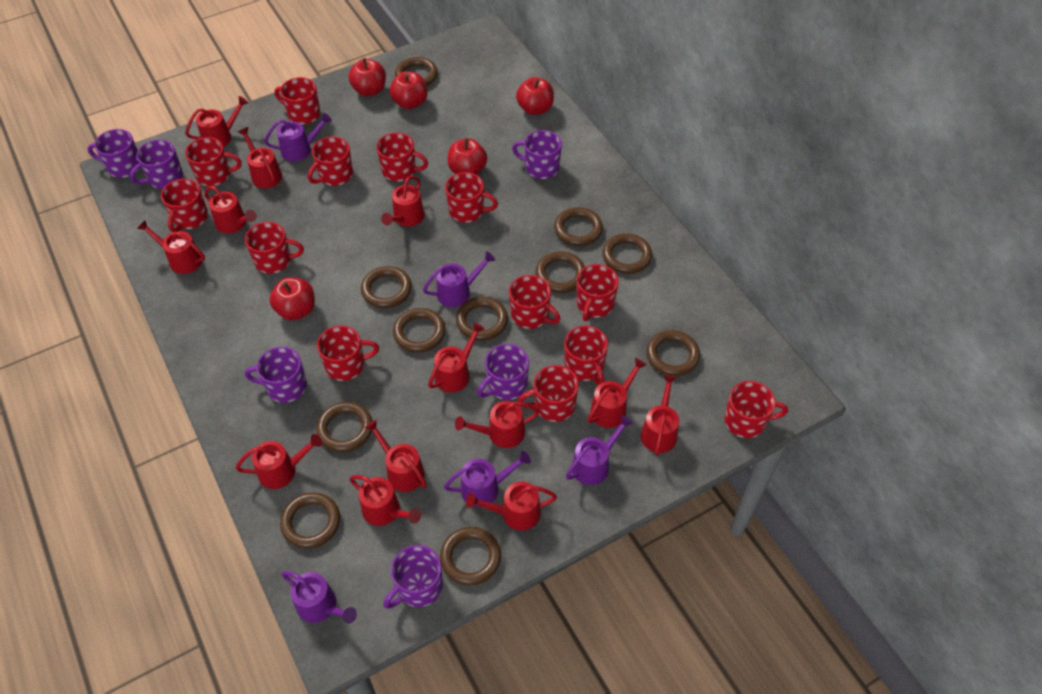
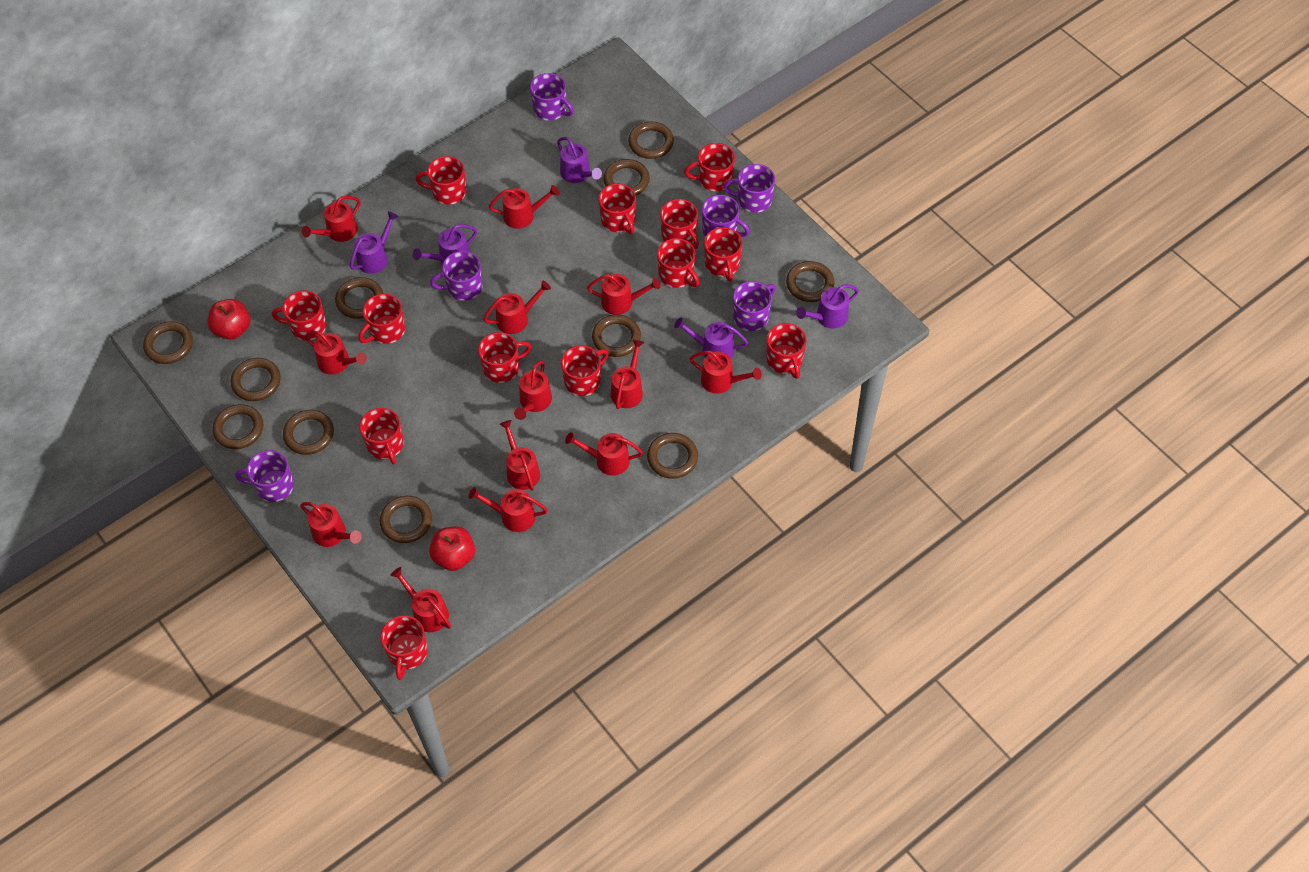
red apple: [269,277,315,321] [348,58,386,96] [390,71,427,109] [448,138,487,175] [516,77,554,115] = 5 -> [207,299,250,340] [429,526,475,571] = 2

